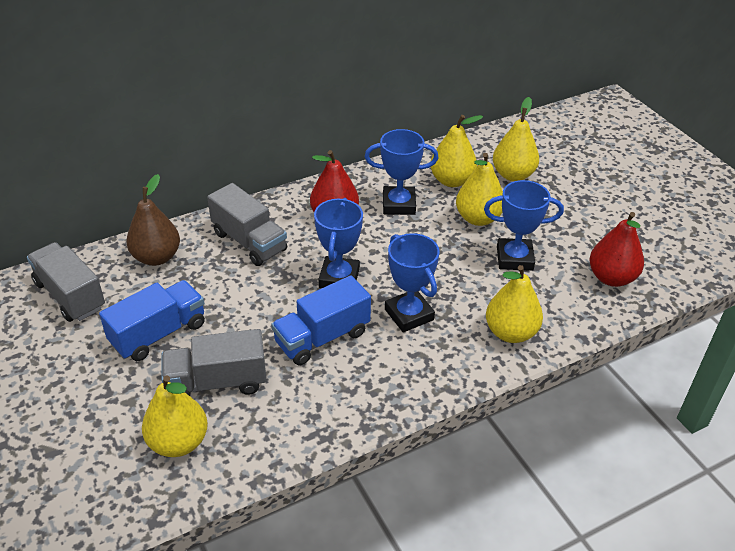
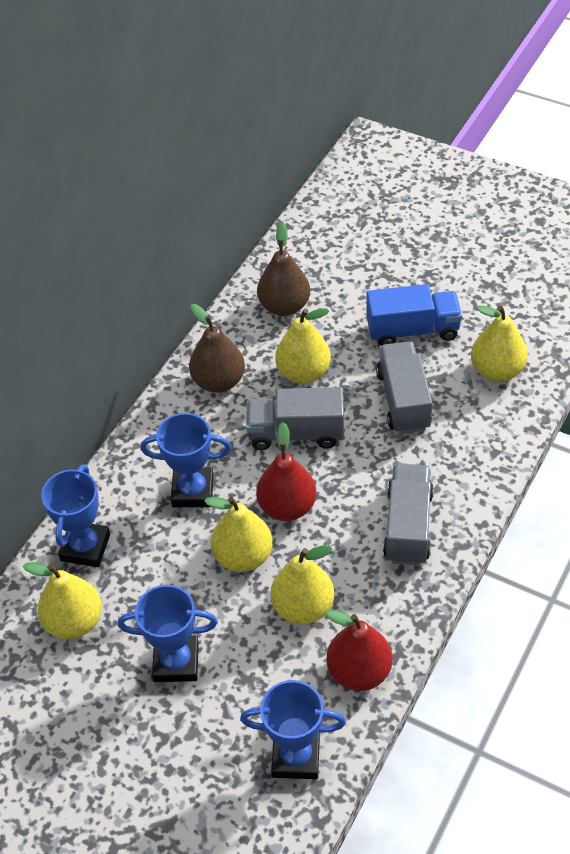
blue truck: [99,280,205,361] [271,275,371,365] = 2 -> [366,284,462,346] = 1
brown pear: [126,174,180,266] = 1 -> [189,304,245,393] [257,223,310,316] = 2

